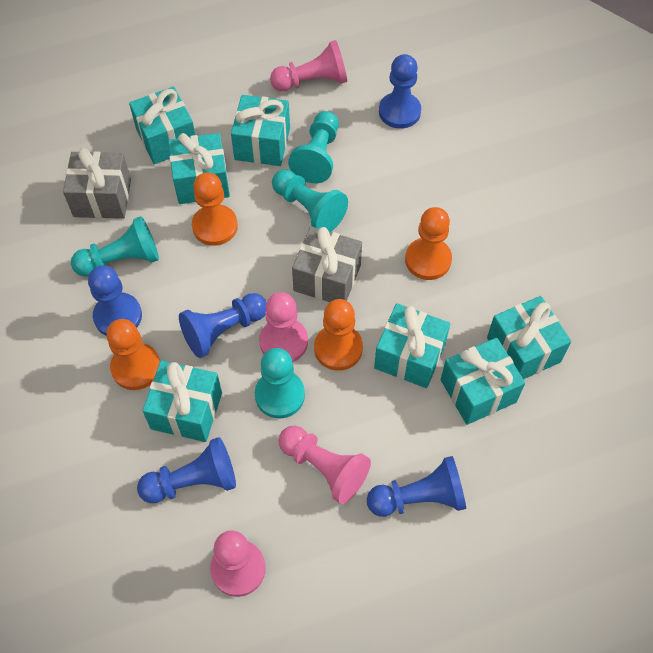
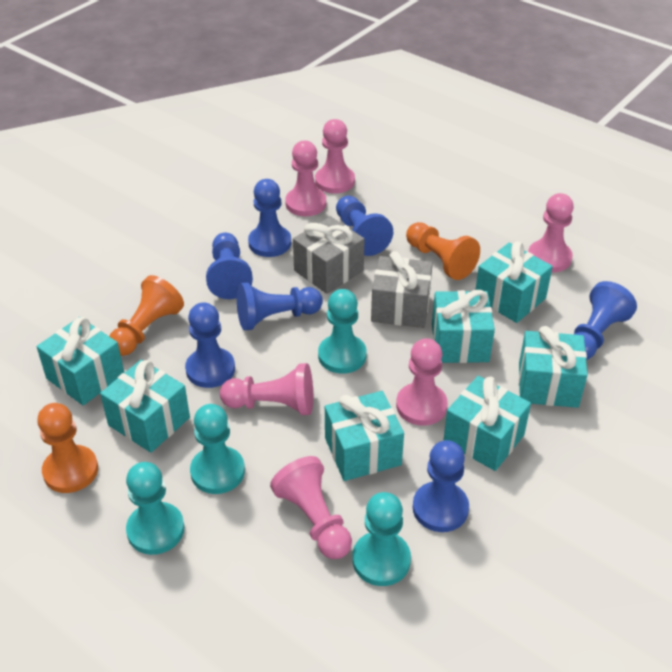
blue pawn: [88,266,142,336] [137,437,236,503] [179,293,267,358] [367,456,466,517] [379,54,421,129] = 5 -> [185,302,235,388] [206,232,253,299] [237,283,323,330] [248,179,291,257] [336,196,393,256] [413,440,469,532] [574,281,637,360] = 7
orange pawn: [106,319,160,390] [192,172,238,246] [314,299,363,371] [405,207,452,280] = 4 -> [37,403,98,493] [109,275,184,356] [406,222,480,280] = 3
pink pawn: [210,531,266,597] [259,292,308,362] [270,40,347,91] [279,426,371,504] = 4 -> [220,363,313,415] [270,456,352,559] [285,141,326,216] [315,119,355,194] [396,338,448,426] [528,193,574,273] = 6

